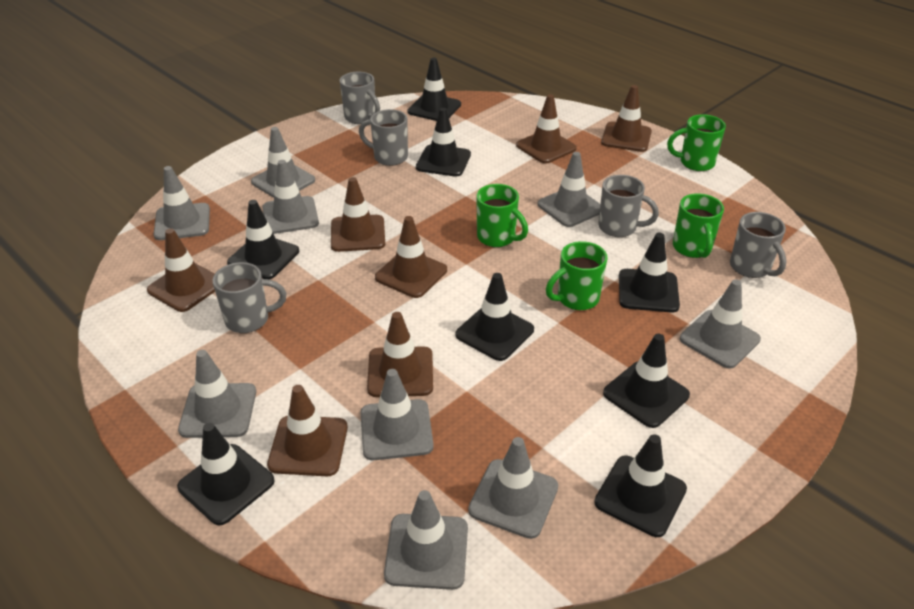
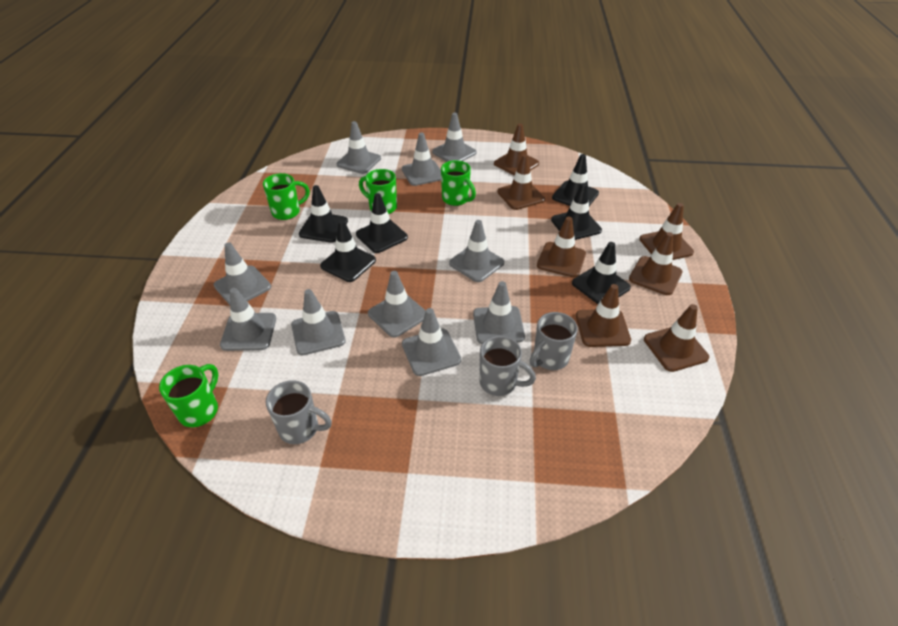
black traffic cone: [177,423,275,525] [227,200,299,279] [408,58,461,121] [416,108,471,177] [456,273,534,361] [594,434,687,537] [603,334,690,428] [619,232,680,313] = 8 -> [299,185,348,243] [320,220,376,282] [356,193,408,253] [551,183,602,240] [552,154,599,206] [572,242,631,304] = 6
grey mug: [213,262,286,333] [340,72,380,124] [359,109,408,166] [598,175,659,237] [730,212,787,278] = 5 -> [266,380,332,444] [479,336,536,396] [530,312,578,370] = 3
grey traffic cone: [154,166,210,240] [178,350,256,438] [251,127,315,198] [262,160,319,234] [361,369,433,460] [384,490,468,590] [468,437,558,539] [538,152,600,227] [680,279,761,369] = 9 -> [214,242,271,305] [220,288,276,351] [291,289,346,355] [337,121,381,174] [368,271,426,338] [402,133,441,186] [402,308,461,376] [432,113,477,162] [449,220,504,282] [473,281,525,344] = 10

